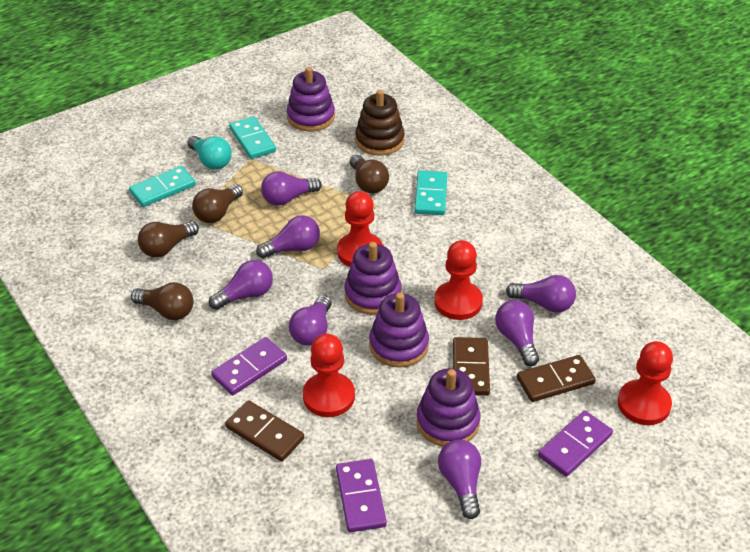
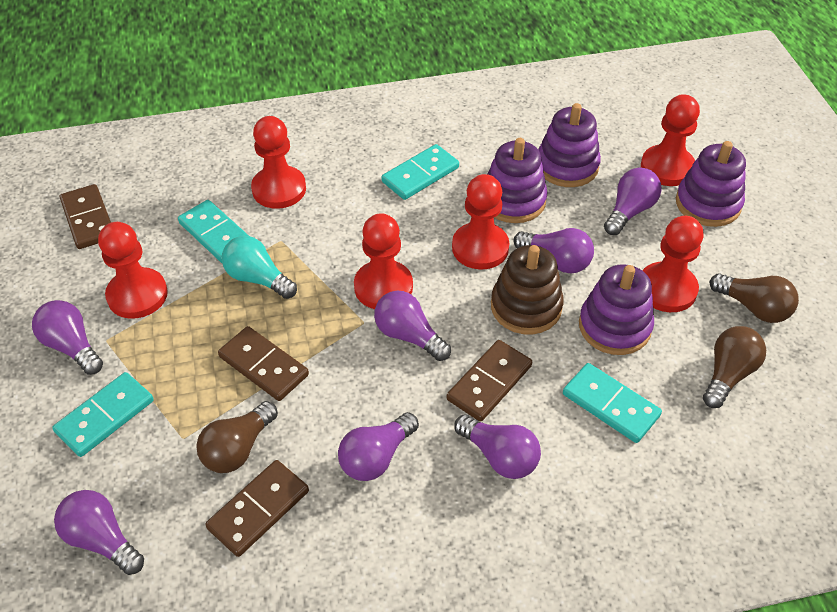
brown domino: [225,400,304,461] [453,337,490,396] [517,355,596,402] = 3 -> [60,184,111,249] [205,460,309,557] [218,326,309,401] [447,340,532,422] = 4
brown light bulb: [131,282,194,320] [138,221,199,257] [192,184,243,223] [350,155,389,193] = 4 -> [196,401,278,473] [703,326,766,408] [710,273,799,323] = 3
purple domino: [211,337,287,395] [336,459,387,532] [538,411,613,477] = 3 -> none = 0
red pawn: [303,334,355,417] [337,191,383,267] [434,240,483,320] [617,341,673,425] = 4 -> [98,222,168,319] [251,116,306,209] [354,213,413,309] [452,174,509,269] [641,94,700,186] [642,216,704,312] = 6
turquoise domino: [129,166,196,207] [229,116,276,159] [414,170,447,215] = 3 -> [52,372,154,457] [178,200,249,263] [382,144,459,200] [563,363,662,443] = 4

